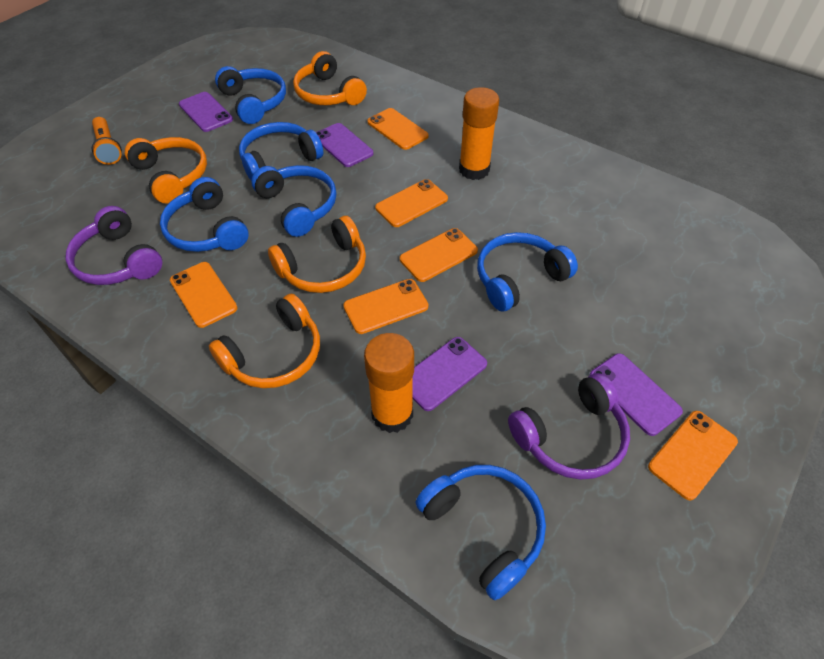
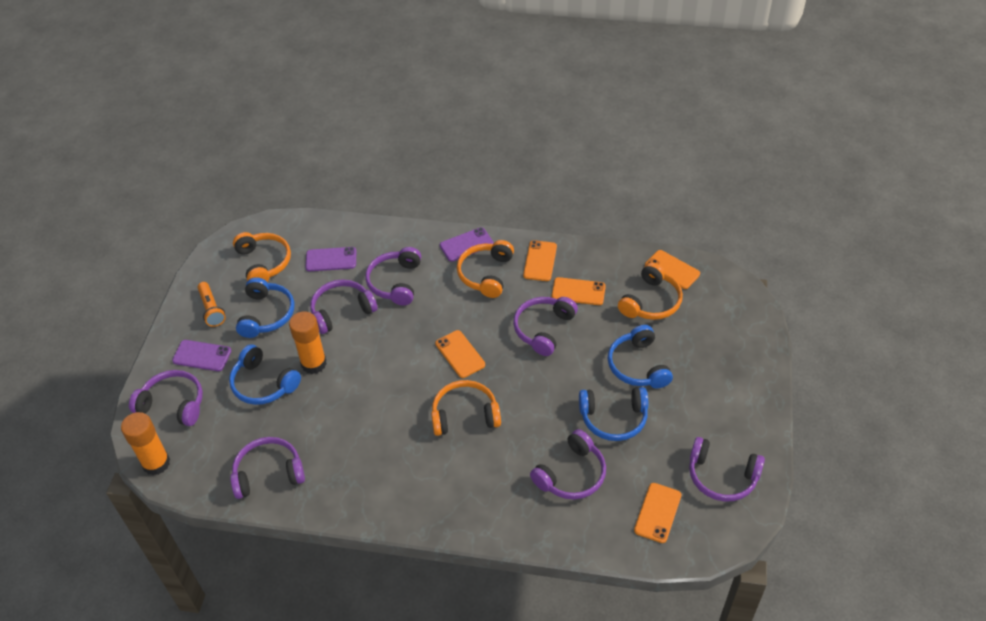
blue headphones: [160,177,249,252] [215,66,286,124] [239,122,323,180] [251,165,336,237] [415,465,546,600] [477,232,578,312] = 6 -> [229,344,301,405] [236,277,294,338] [579,387,648,441] [608,325,673,388] = 4
orange phone: [170,262,238,328] [343,279,428,334] [367,108,429,150] [375,179,448,227] [400,228,478,282] [648,411,738,500] = 6 -> [435,330,485,378] [523,240,557,281] [552,277,606,305] [634,483,681,543] [645,250,700,289] = 5
purple headphones: [66,206,162,285] [508,373,630,480] = 2 -> [129,370,203,426] [230,437,305,499] [310,279,378,334] [365,247,421,305] [513,297,578,356] [530,429,606,499] [689,437,765,502] = 7
purple phone: [179,92,233,132] [316,123,373,167] [412,337,487,411] [589,353,683,436] = 4 -> [172,340,231,371] [305,247,357,271] [440,227,493,262] = 3

